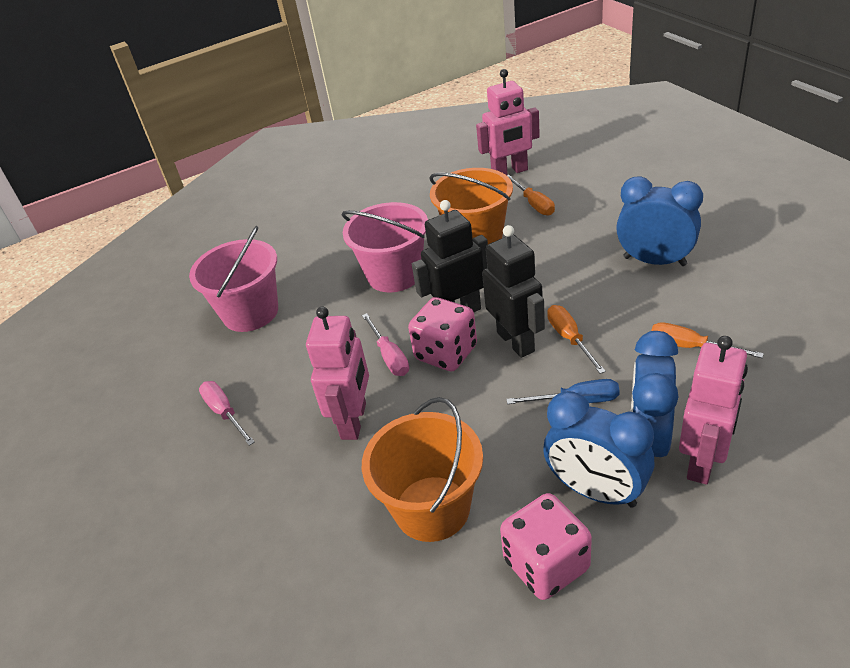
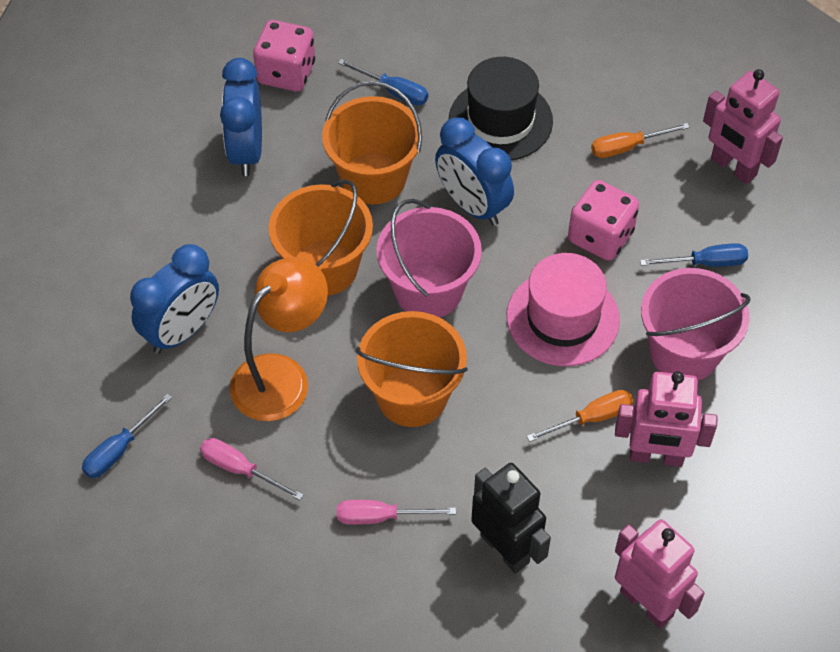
black hat: none = 0 -> [449,57,553,161] = 1
black robot: [412,200,488,312] [482,225,545,358] = 2 -> [471,463,551,574] = 1
blue screwdriver: [506,379,620,404] = 1 -> [82,394,172,478] [338,59,428,105] [640,243,748,267] = 3
orange bucket: [362,397,483,542] [429,168,513,244] = 2 -> [269,180,373,295] [322,81,422,204] [356,311,468,427] = 3
orange lamp: none = 0 -> [230,257,328,421] = 1
orange screwdriver: [507,175,555,215] [547,305,606,374] [651,322,764,358] = 3 -> [527,390,633,442] [591,123,690,158] = 2
pink hat: none = 0 -> [507,253,620,366] = 1

